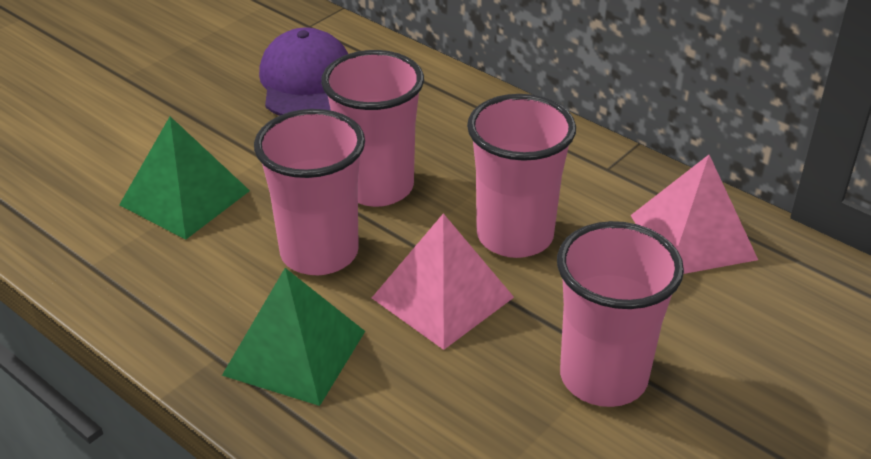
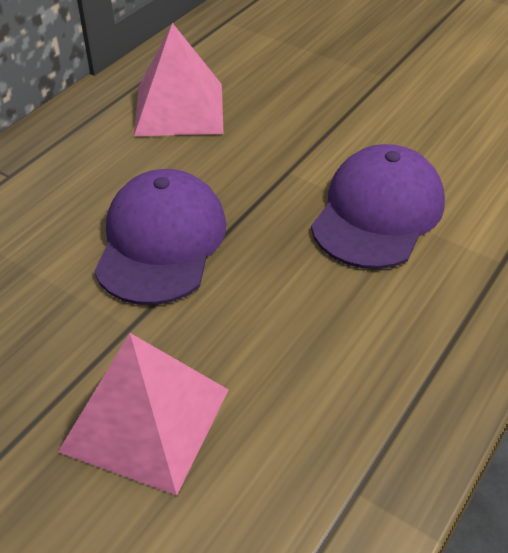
green pyramid: [119,116,250,240] [222,268,365,406] = 2 -> none = 0
pink cup: [254,109,365,275] [321,50,424,207] [467,94,576,258] [557,221,684,407] = 4 -> none = 0
purple cap: [259,27,348,116] = 1 -> [94,169,226,305] [311,144,445,269] = 2

